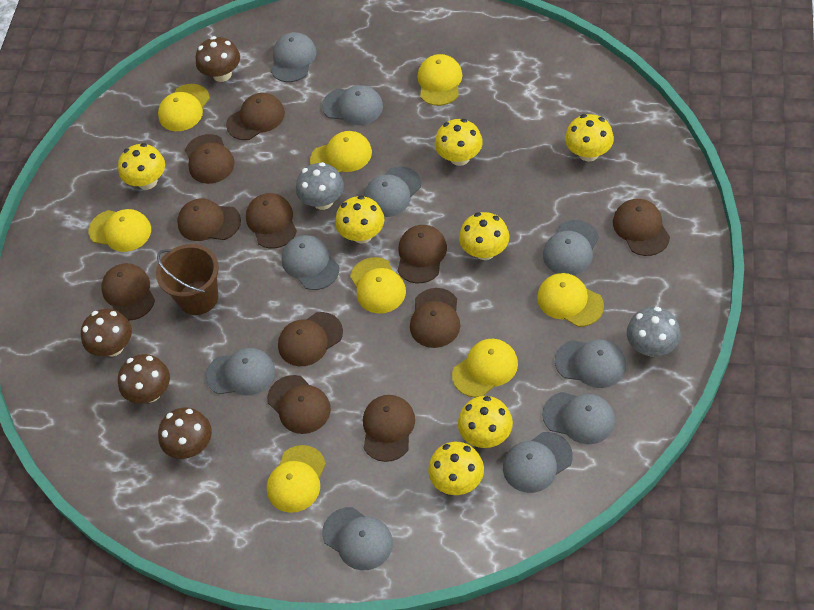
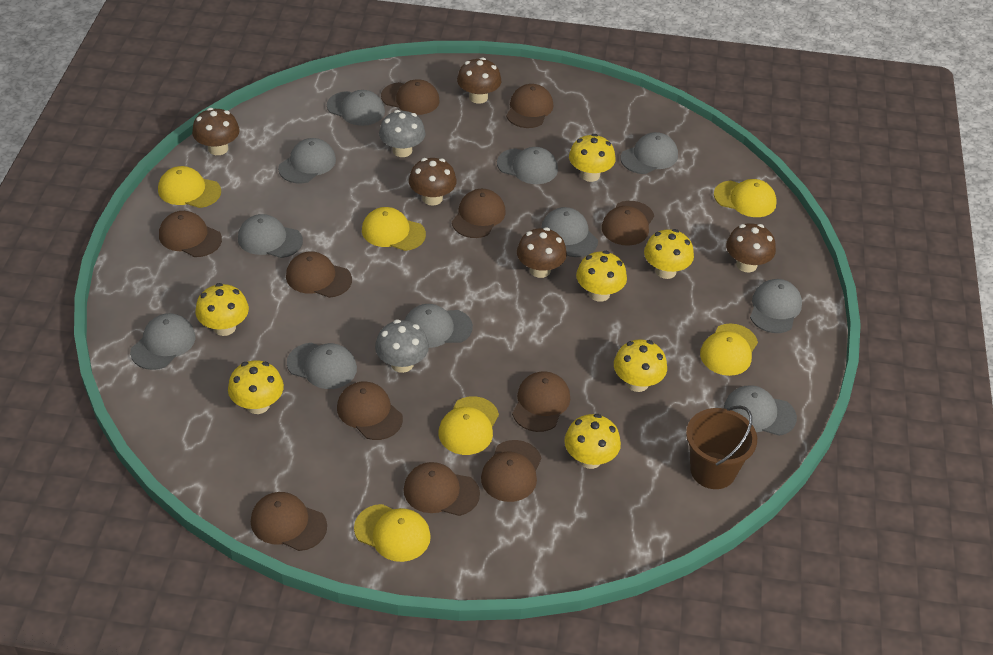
brown mushroom: [81,309,132,357] [118,354,170,404] [158,407,212,459] [196,36,240,82] = 4 -> [192,108,240,155] [409,158,457,206] [457,57,501,104] [517,227,567,278] [726,223,776,273] = 5
grey cap: [206,348,275,395] [271,32,317,82] [282,235,339,290] [322,85,383,125] [322,507,393,570] [364,166,421,217] [503,432,573,493] [542,392,615,444] [543,220,599,275] [555,339,626,388] = 10 -> [130,313,196,370] [238,214,303,258] [278,138,336,183] [287,343,357,389] [327,90,385,126] [405,304,473,348] [497,147,558,184] [541,207,598,257] [620,132,678,174] [724,385,797,436] [750,279,802,333] = 11
yellow cap: [89,209,151,252] [158,84,210,131] [267,445,326,513] [310,131,372,173] [350,257,406,314] [418,54,462,106] [452,339,518,397] [537,273,604,327] = 8 -> [158,166,221,208] [354,504,431,562] [362,207,426,251] [439,396,499,455] [700,323,758,376] [714,179,777,217] = 6

